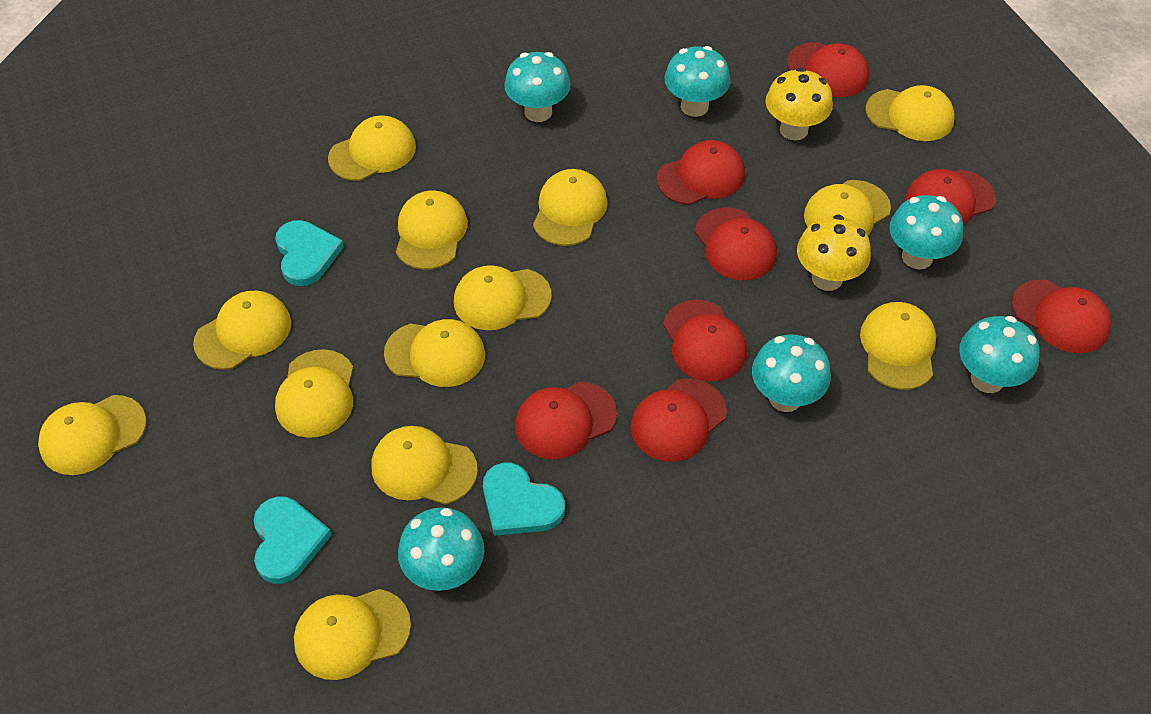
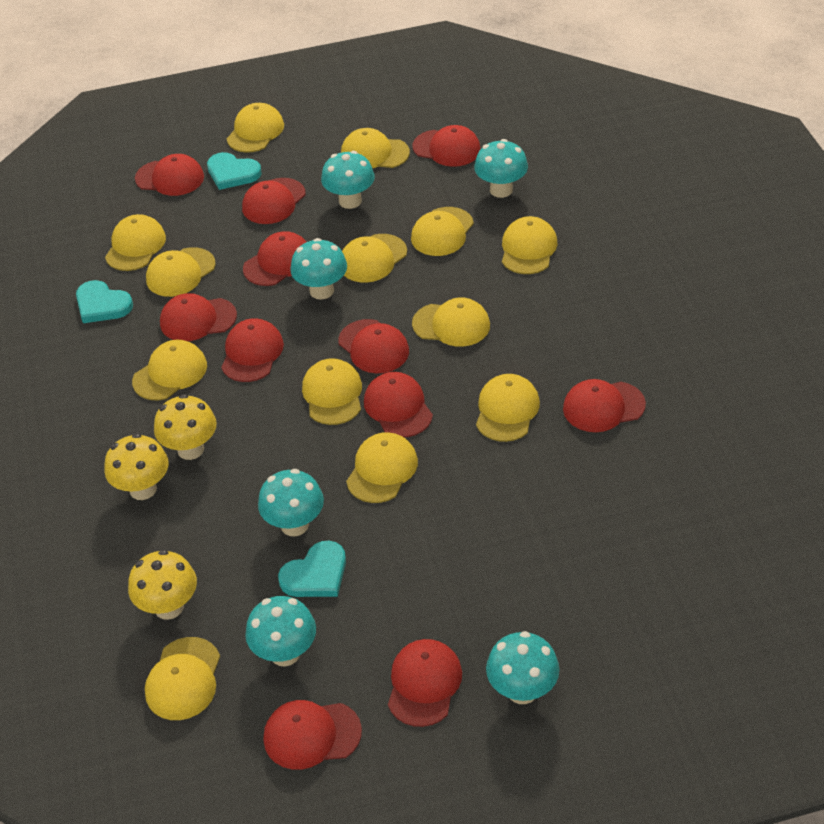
red cap: [515,382,617,459] [631,378,727,462] [656,140,745,205] [663,300,747,382] [695,208,777,280] [787,42,869,97] [905,169,996,225] [1011,280,1111,353] = 8 -> [135,154,204,196] [160,293,237,341] [221,318,284,382] [242,178,305,224] [243,231,306,286] [264,700,362,770] [338,319,409,373] [364,372,433,437] [388,639,462,727] [413,125,480,167] [563,379,646,432] = 11
yellow mushroom: [766,68,833,140] [797,215,871,291] = 2 -> [104,433,169,500] [128,550,197,620] [154,394,217,460] = 3

